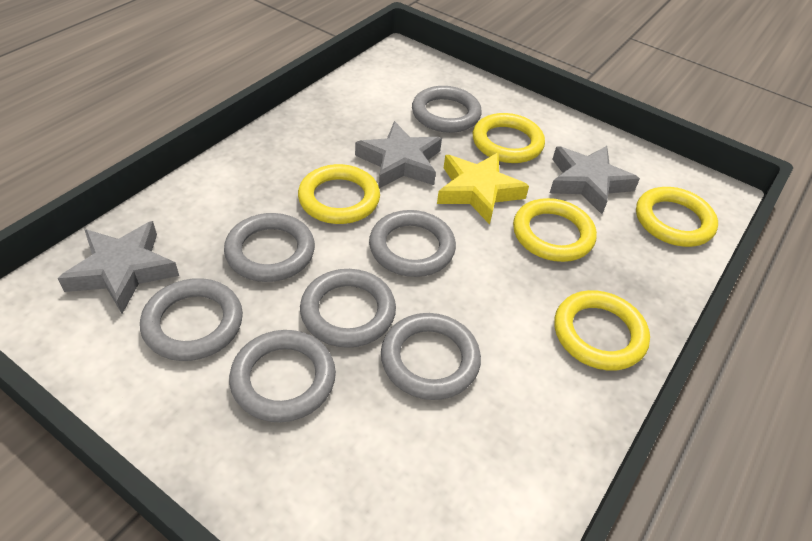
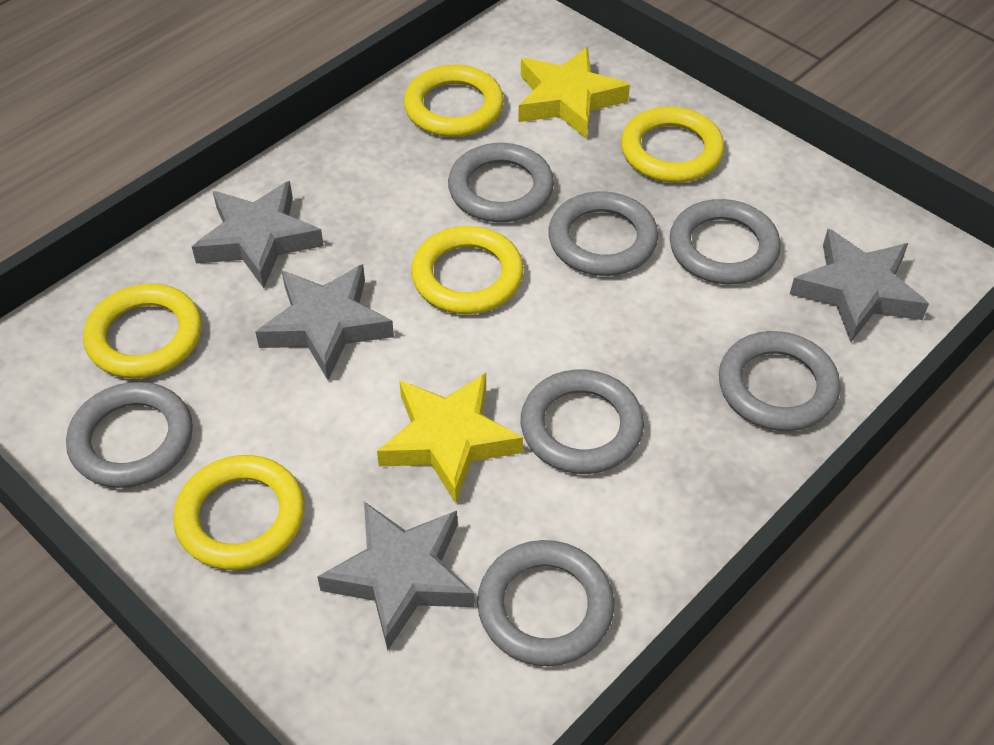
grey star: [58,221,179,314] [355,121,442,188] [550,146,640,214] = 3 -> [192,181,324,288] [256,264,394,380] [317,502,475,651] [790,229,929,342] = 4
yellow star: [437,152,529,224] = 1 -> [377,373,523,503] [518,47,630,139] = 2

